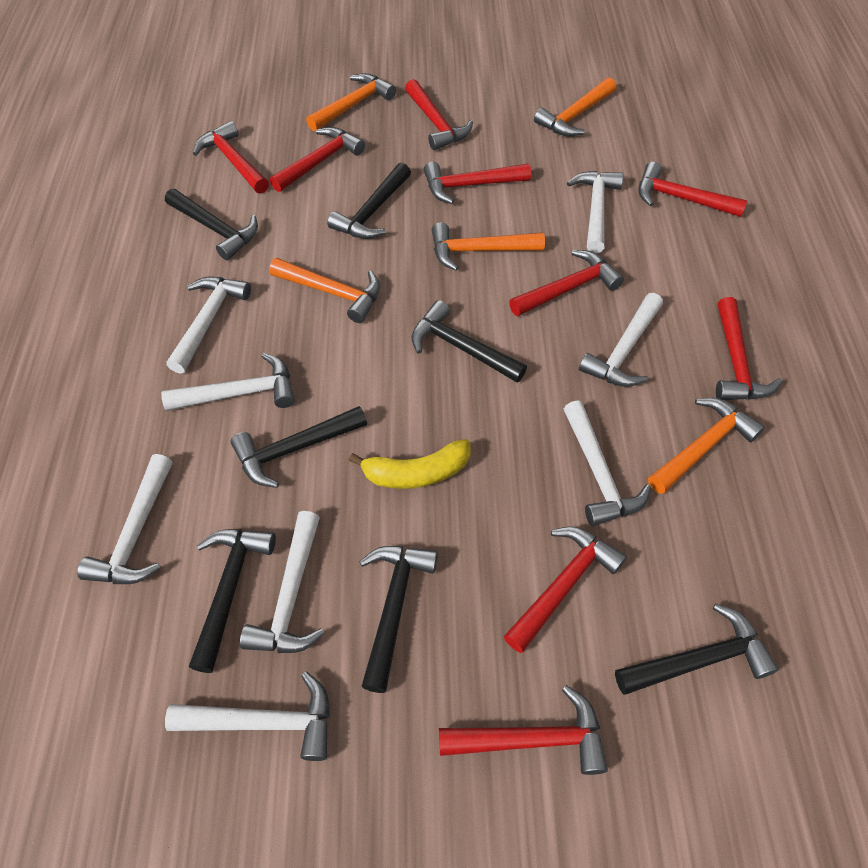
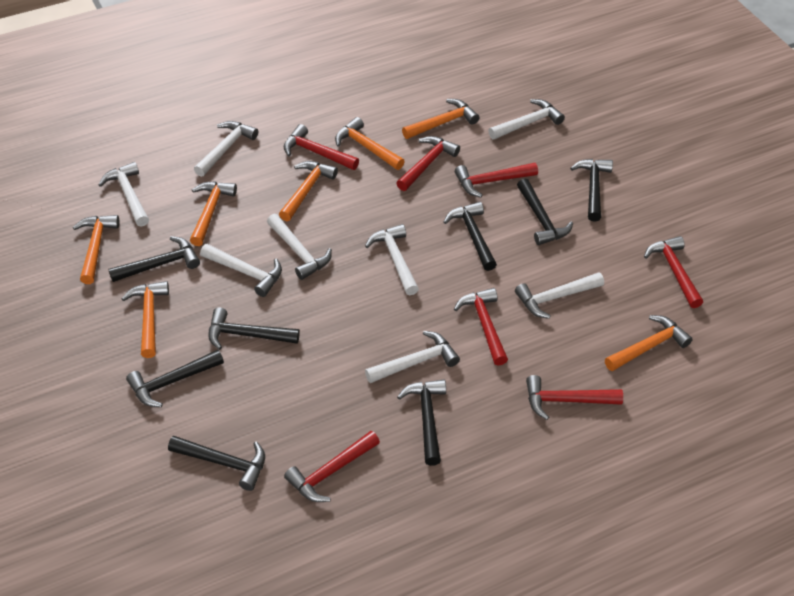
black hammer: [165,189,258,260] [189,529,276,673] [231,406,367,488] [327,163,411,239] [359,546,438,693] [411,300,527,383] [615,604,779,695] = 7 -> [108,236,200,282] [126,350,224,407] [168,436,265,491] [208,307,300,350] [397,380,446,466] [444,202,497,271] [517,178,573,245] [570,159,613,222] = 8
orange hammer: [269,258,380,323] [306,73,396,131] [432,222,545,271] [534,78,616,136] [648,398,765,494] = 5 -> [73,215,120,284] [122,281,169,358] [190,181,237,246] [279,161,338,221] [335,117,405,170] [402,99,480,139] [605,315,693,371] = 7
red hammer: [193,121,269,194] [270,127,365,192] [405,79,473,150] [424,162,531,204] [439,685,608,775] [504,527,627,653] [509,250,624,316] [638,162,747,217] [716,297,783,400] = 9 -> [284,124,359,170] [284,431,380,502] [396,136,460,191] [454,288,508,365] [455,163,538,197] [526,375,623,420] [644,236,703,308] = 7
yellow banana: [349,439,471,489] = 1 -> none = 0

